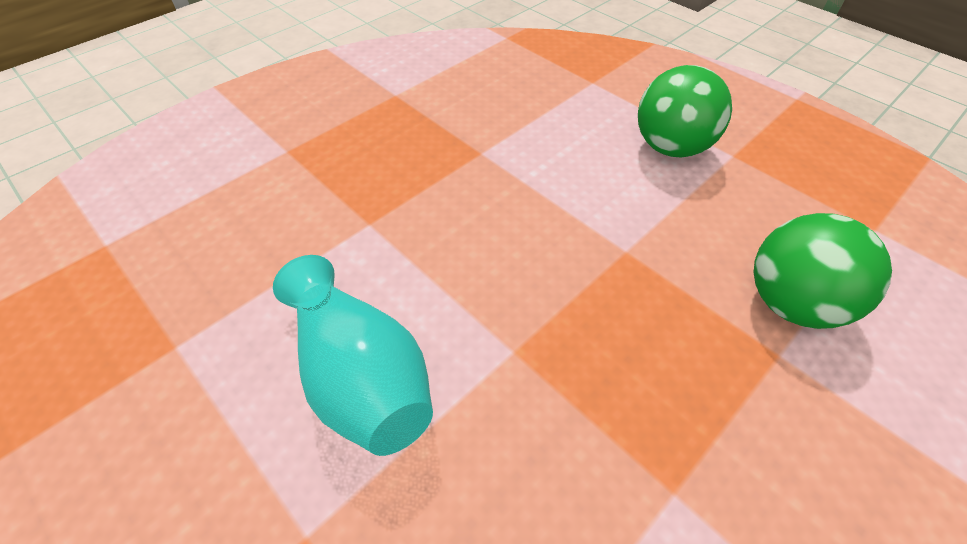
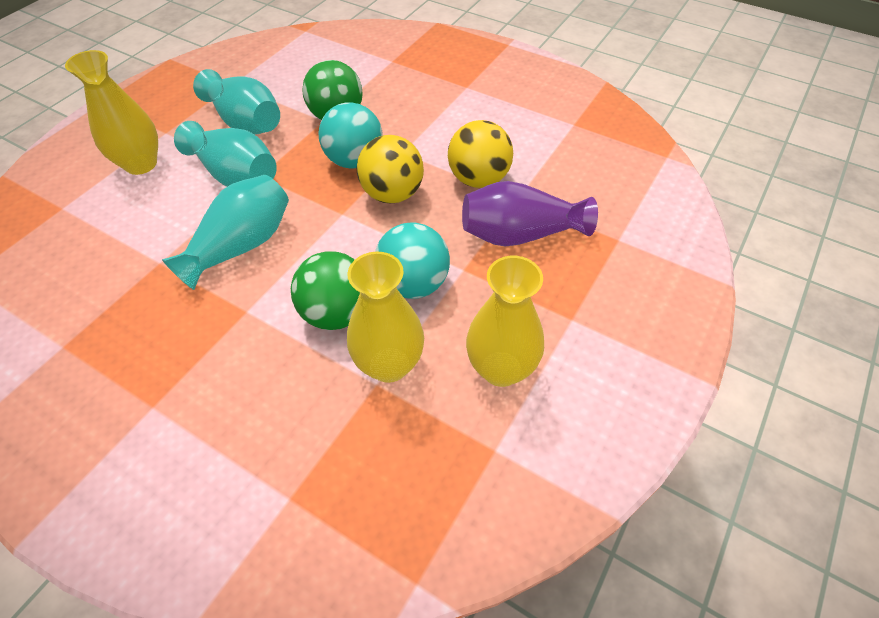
purple vase: none = 0 -> [462,181,598,247] = 1
turquoise ball: none = 0 -> [318,102,383,169] [375,222,450,299] = 2
turquoise vase: [273,255,433,456] = 1 -> [162,175,289,290] [174,121,277,187] [193,69,280,135] = 3
yellow ball: none = 0 -> [357,135,424,203] [448,120,513,188] = 2
yellow vase: none = 0 -> [65,50,158,175] [347,252,424,383] [466,256,544,387] = 3

